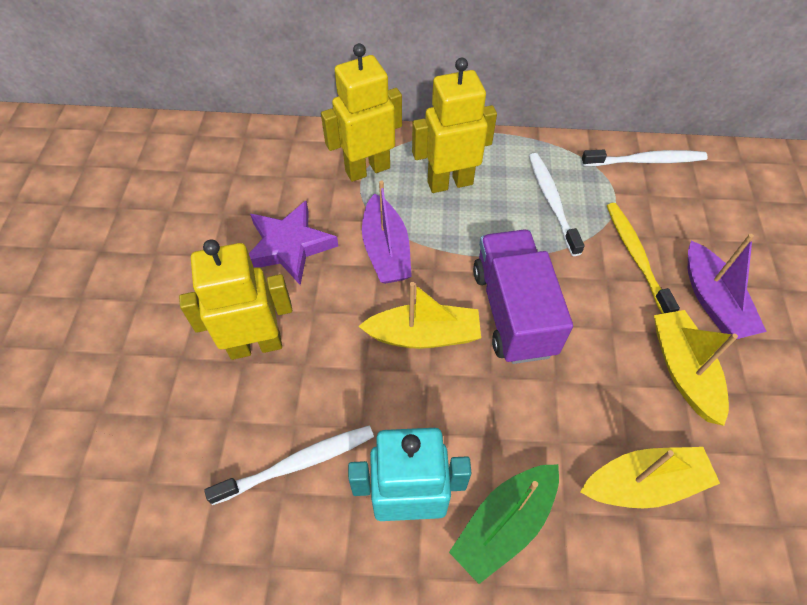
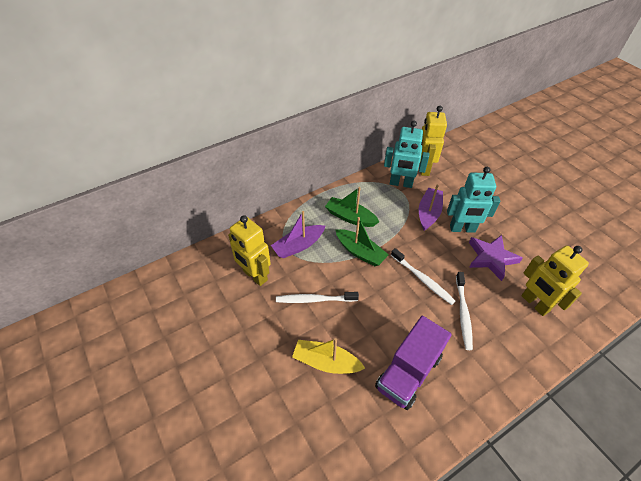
green boat: [449,464,559,584] = 1 -> [325,187,379,227] [336,217,389,266] = 2
turquoise robot: [348,428,472,521] = 1 -> [384,121,429,188] [447,167,500,233] = 2
yellow boat: [358,282,481,349] [580,447,720,508] [654,310,738,426] = 3 -> [292,338,365,374] = 1
yellow toothbrush: [607,203,680,314] = 1 -> none = 0

